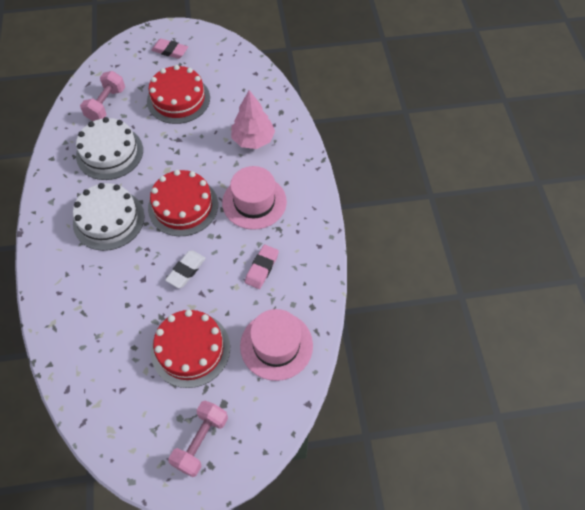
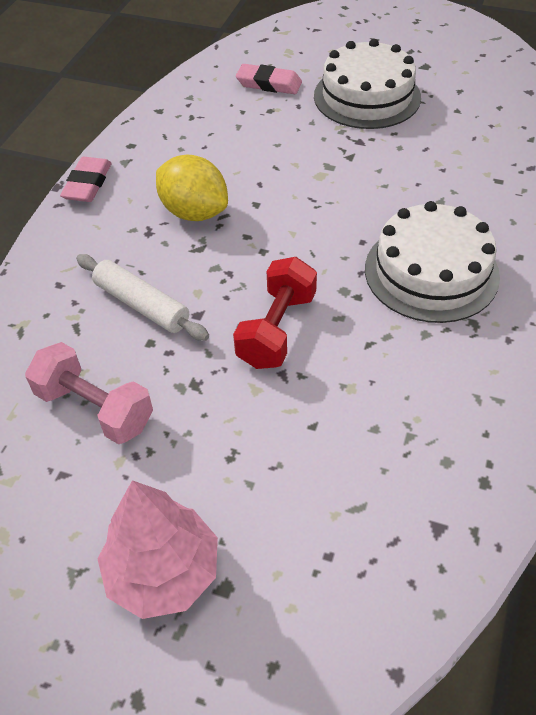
pink dumbbell: [80,71,125,121] [168,401,228,477] = 2 -> [25,342,153,444] = 1
pink hat: [222,166,287,230] [240,309,313,381] = 2 -> none = 0
red cake: [147,65,210,124] [148,170,218,236] [151,310,230,388] = 3 -> none = 0
red dumbbell: none = 0 -> [233,257,317,369] = 1
white eraser: [165,250,206,288] = 1 -> none = 0
white rolling pin: none = 0 -> [76,254,209,341] = 1
yellow lemon: none = 0 -> [156,155,228,221] = 1

